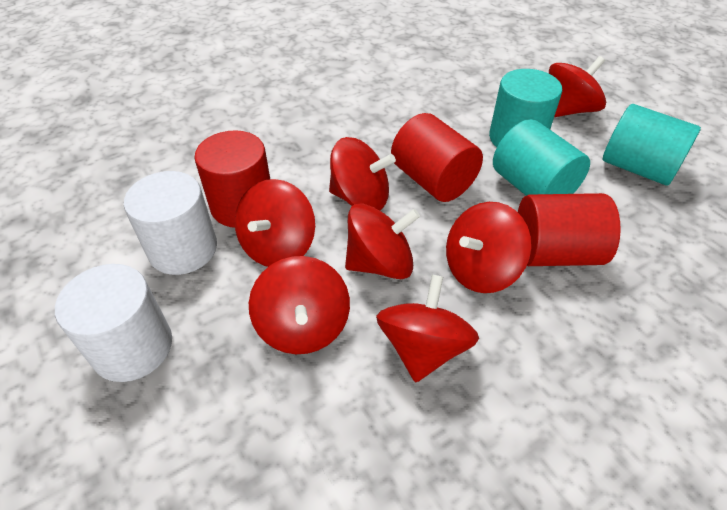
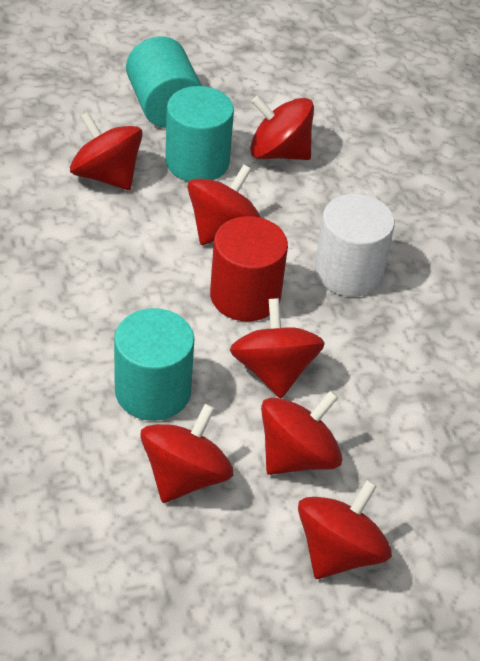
red cylinder: [194,130,270,228] [391,113,483,202] [518,193,621,266] = 3 -> [210,216,288,321] = 1
white cylinder: [55,264,172,382] [124,171,217,275] = 2 -> [314,194,395,297] = 1

